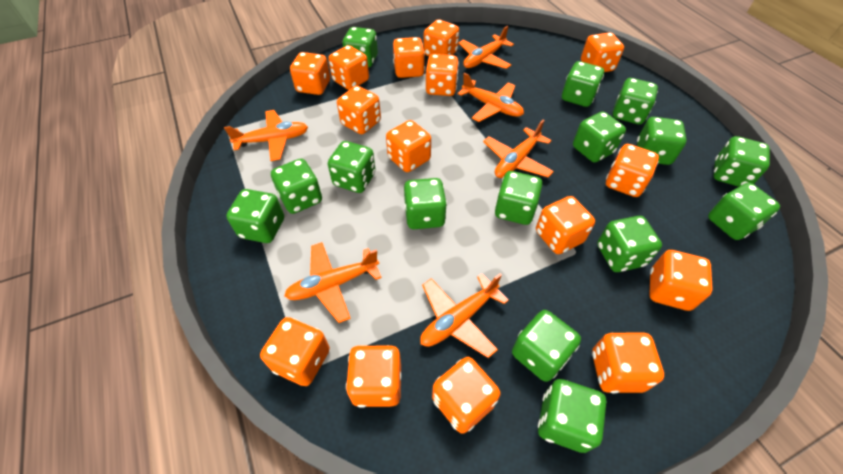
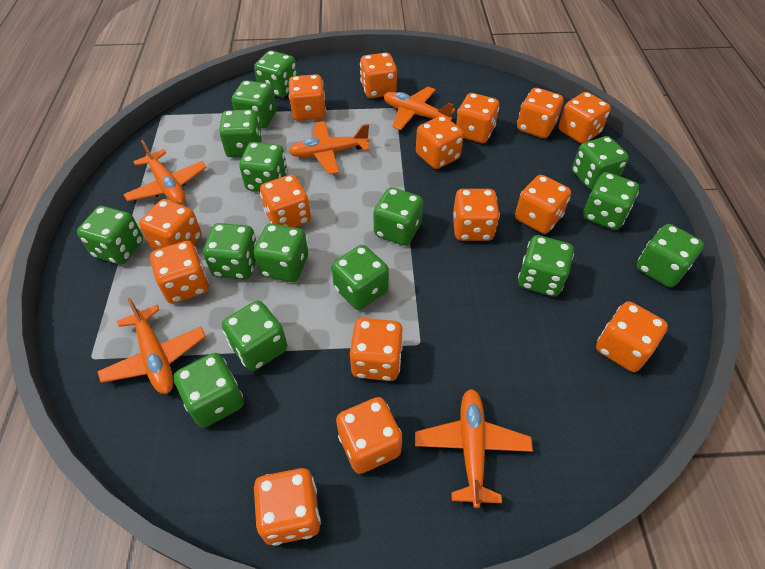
orange plane: [224,110,308,161] [284,242,382,323] [420,274,509,358] [457,73,524,122] [458,26,514,69] [483,120,554,178] = 6 -> [97,297,206,394] [123,140,207,205] [289,121,370,174] [384,87,455,130] [415,389,533,508] = 5

